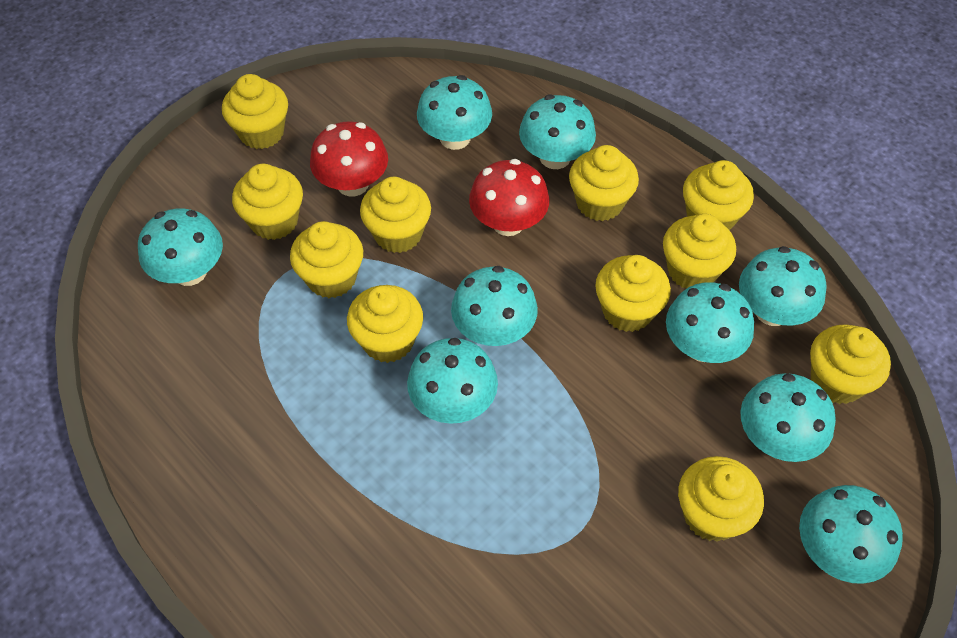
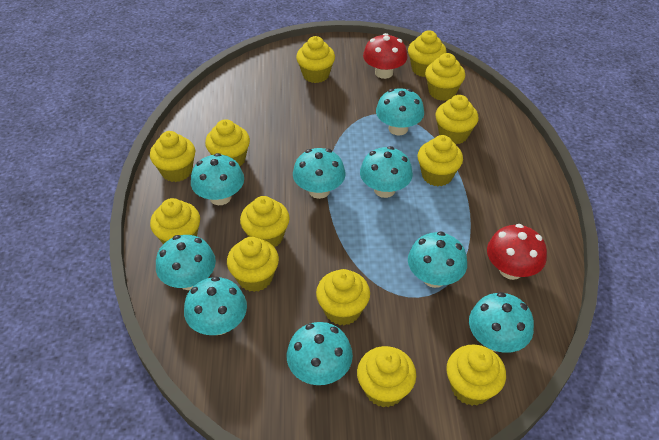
yellow cupcake: [222,74,288,149] [232,164,303,240] [290,221,363,298] [347,285,423,363] [360,177,431,253] [569,145,639,221] [595,255,671,332] [663,214,736,289] [678,456,764,542] [683,160,754,230] [810,324,891,404] = 11 -> [150,131,195,182] [150,198,200,244] [205,119,250,166] [227,237,279,292] [240,196,290,248] [296,36,335,83] [316,269,370,326] [357,346,416,407] [408,30,447,77] [418,135,463,186] [425,53,465,101] [435,95,478,144] [446,345,506,406] = 13

